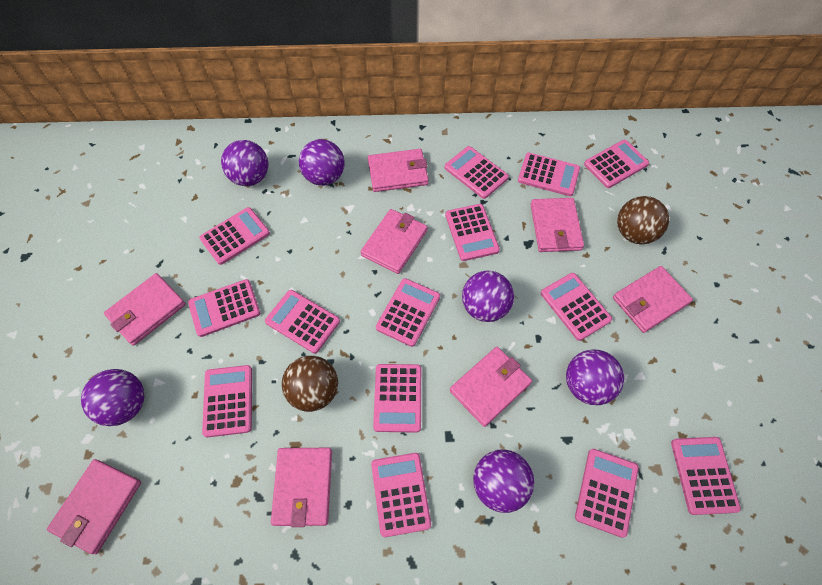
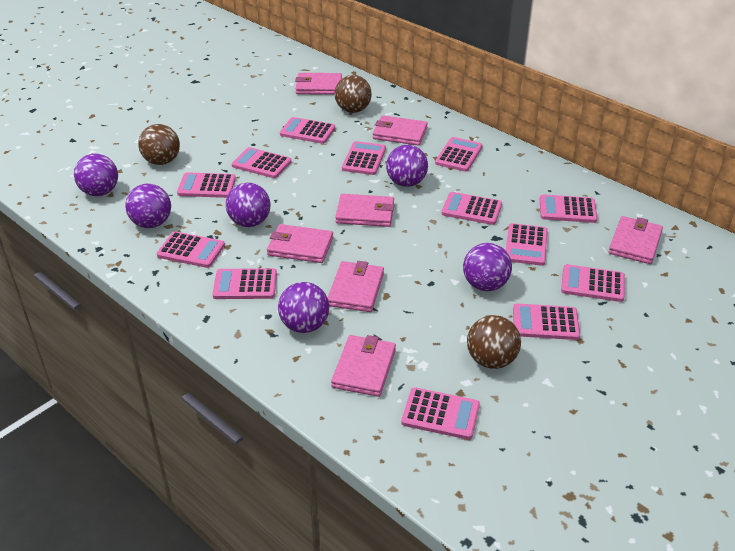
brown ball: [282,356,338,412] [617,196,669,244] = 2 -> [138,124,180,165] [334,75,372,113] [467,315,521,369] = 3
pink calculator: [188,279,260,337] [199,207,270,265] [202,365,252,437] [265,290,340,354] [371,453,431,537] [373,364,421,433] [376,278,440,347] [445,146,509,199] [445,204,500,261] [518,153,580,196] [541,273,612,341] [575,449,639,538] [584,140,649,188] [671,437,741,515] = 14 -> [157,231,225,268] [177,172,236,198] [212,268,277,299] [232,147,291,178] [280,117,335,144] [342,141,386,175] [401,387,480,440] [435,137,483,172] [442,192,502,225] [506,223,548,266] [513,303,580,340] [540,194,597,223] [561,264,625,302] = 13
pink wallet: [47,459,141,554] [104,273,186,346] [271,448,332,527] [361,209,428,274] [368,149,429,192] [450,347,532,427] [530,198,584,252] [613,266,693,333] = 8 -> [267,224,333,263] [295,73,342,95] [328,261,384,312] [331,335,396,397] [335,194,394,227] [373,115,428,146] [609,216,663,264] = 7

